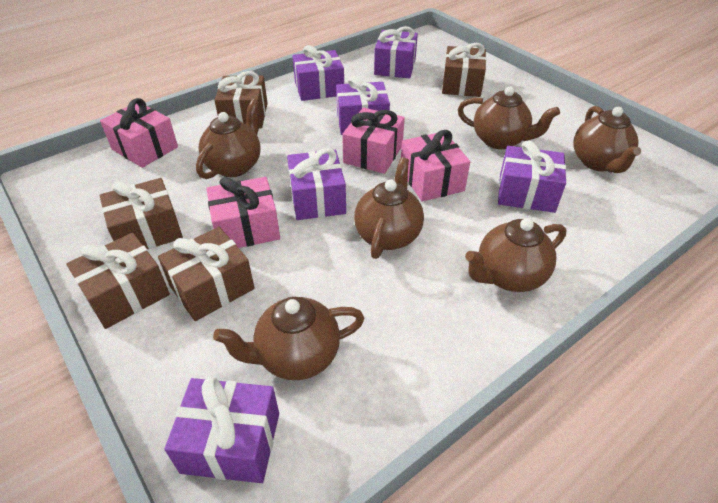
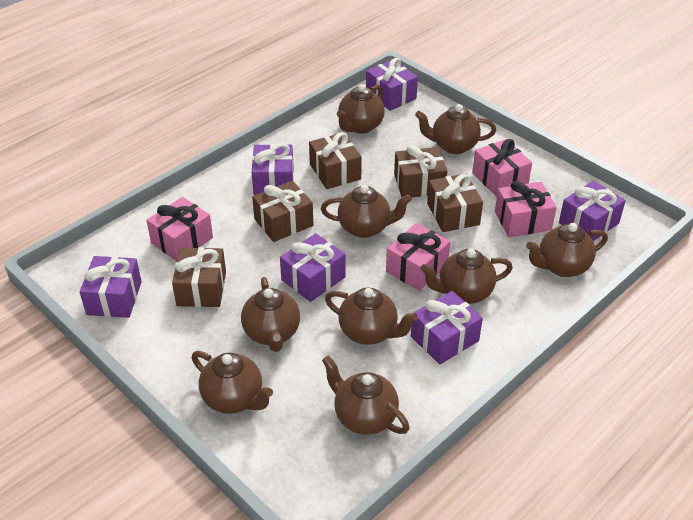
brown teapot: [196,99,260,179] [213,297,364,380] [354,158,424,259] [458,86,560,149] [465,218,566,292] [574,106,641,173] = 6 -> [192,351,273,414] [241,277,300,352] [321,185,412,238] [322,356,410,435] [325,288,418,345] [337,84,385,134] [415,104,496,154] [421,249,513,304] [526,223,608,277] = 9

